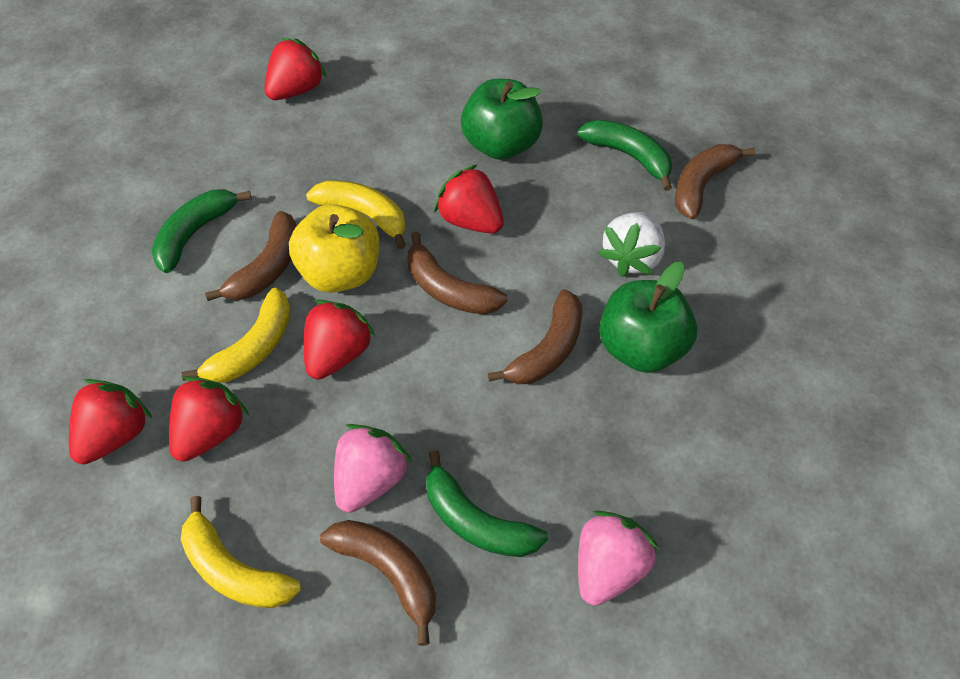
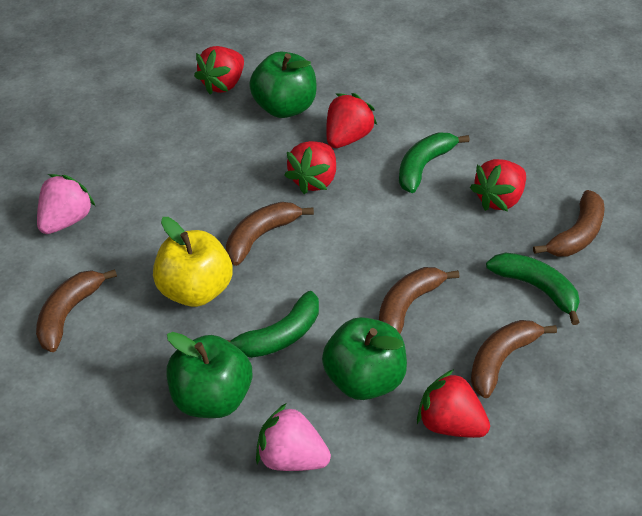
green apple: [461,79,543,160] [599,262,697,373] = 2 -> [167,332,252,418] [249,52,317,118] [322,317,407,400] = 3
white strawberry: [599,212,665,277] = 1 -> none = 0
yellow banana: [181,496,301,608] [182,288,291,383] [306,180,406,250] = 3 -> none = 0

